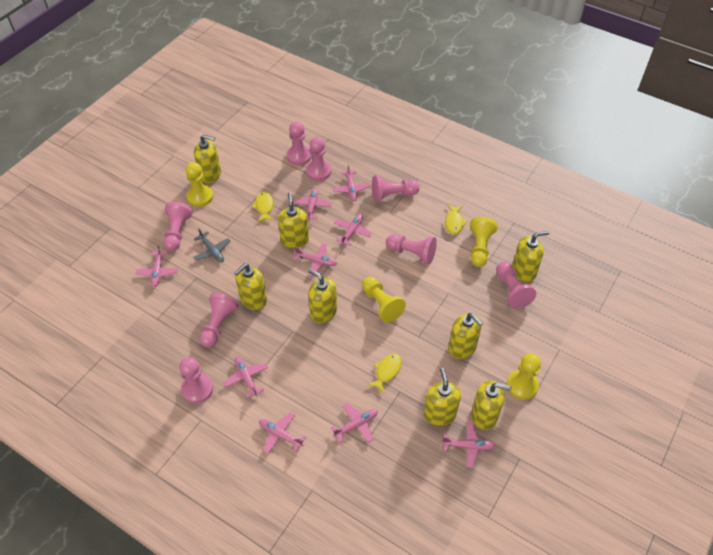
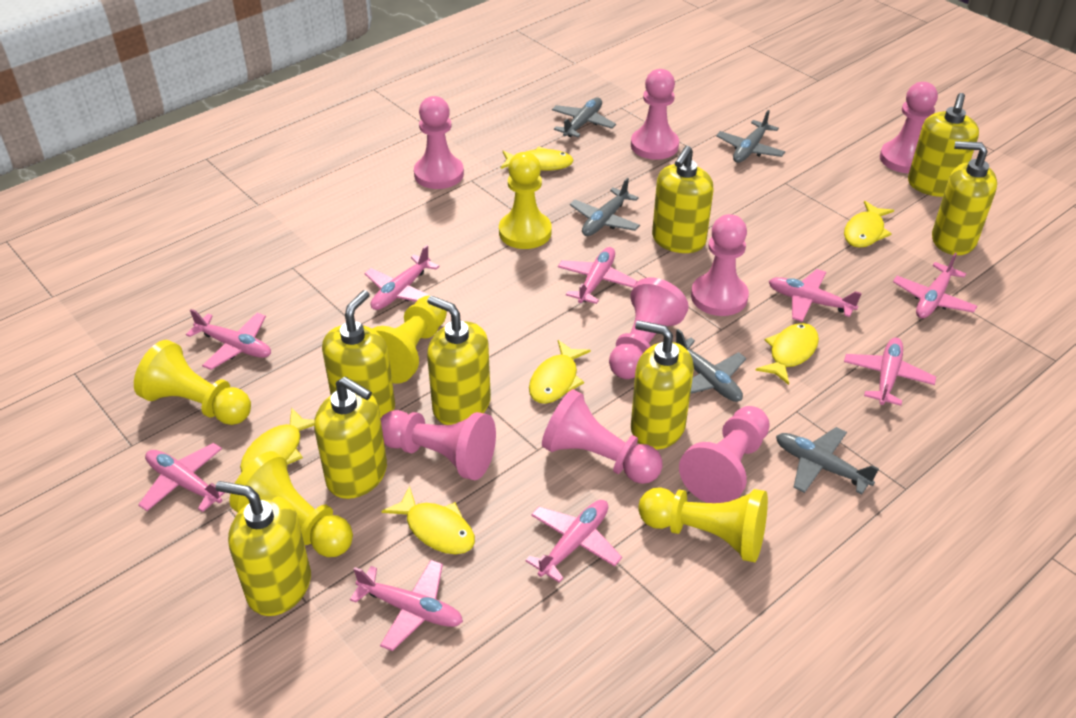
grey plane: [193,228,230,262] = 1 -> [552,98,616,137] [570,178,640,236] [675,329,746,402] [716,110,785,163] [776,427,879,494] = 5
yellow fish: [252,191,274,222] [368,353,402,393] [445,205,467,235] = 3 -> [240,408,314,473] [381,486,475,554] [501,147,574,171] [529,340,591,404] [755,323,819,385] [844,201,894,248] = 6
yellow pawn: [185,162,213,207] [362,277,406,323] [470,217,498,267] [507,353,541,400] = 4 -> [134,340,251,425] [229,451,353,557] [372,295,447,384] [499,152,552,249] [638,487,768,562] = 5

